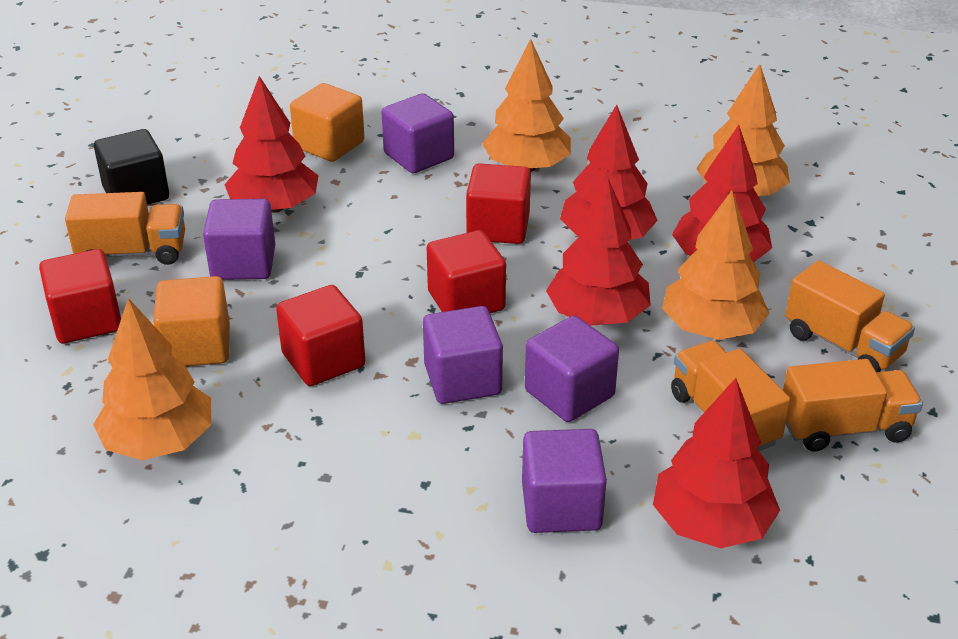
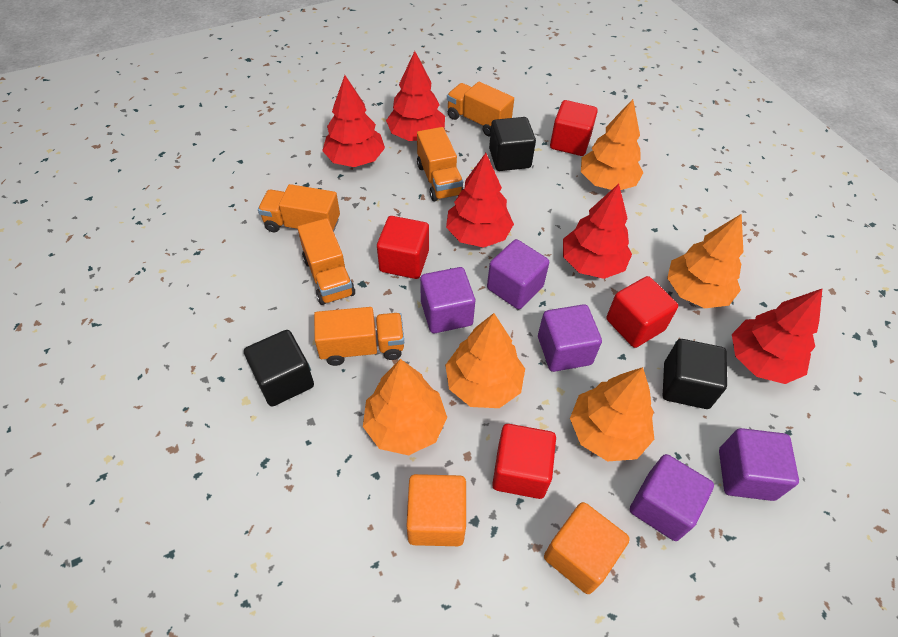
black cube: [94,129,169,205] = 1 -> [244,330,314,406] [489,117,536,171] [663,339,727,409] = 3
orange tree: [93,298,211,460] [482,39,571,172] [662,191,770,340] [696,64,790,196] = 4 -> [363,359,447,455] [445,313,525,408] [570,367,654,461] [581,99,644,190] [667,214,743,308] = 5
orange truck: [65,192,185,265] [671,341,791,451] [783,359,923,452] [785,261,915,372] = 4 -> [258,184,340,232] [297,218,355,305] [314,307,404,366] [417,127,464,201] [447,82,514,137] = 5

